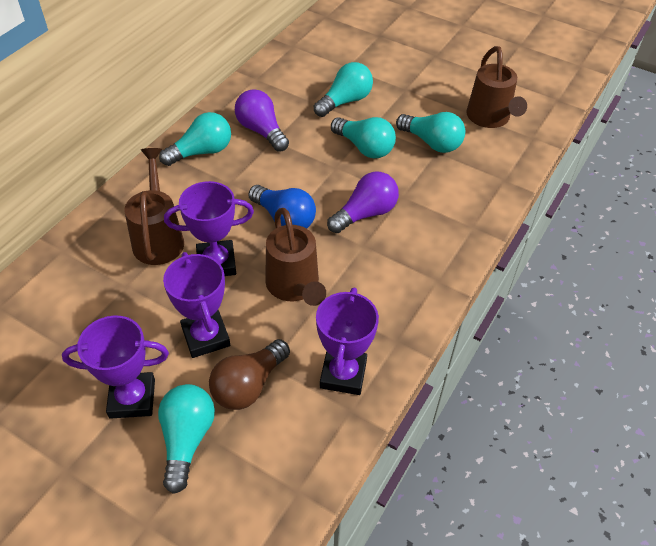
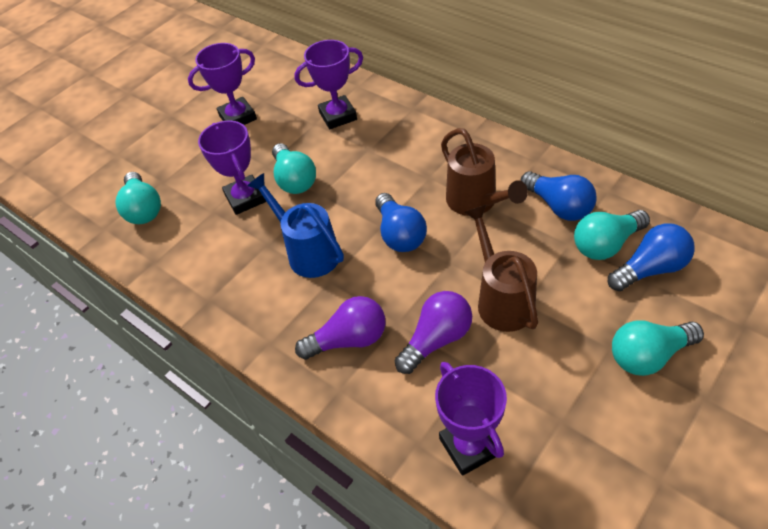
blue light bulb: [248,185,316,229] = 1 -> [375,193,427,252] [521,171,597,221] [608,223,695,291] = 3
blue watering can: none = 0 -> [247,173,344,278] = 1
brown light bulb: [209,339,290,410] = 1 -> none = 0
brown watering can: [124,148,184,265] [265,208,326,306] [466,46,527,128] = 3 -> [441,128,528,216] [464,205,538,332] = 2
turquoise light bulb: [158,384,215,494] [159,112,231,166] [314,62,373,117] [331,117,396,158] [396,112,465,153] = 5 -> [115,172,161,224] [272,143,316,194] [574,210,650,260] [612,320,704,376] = 4

